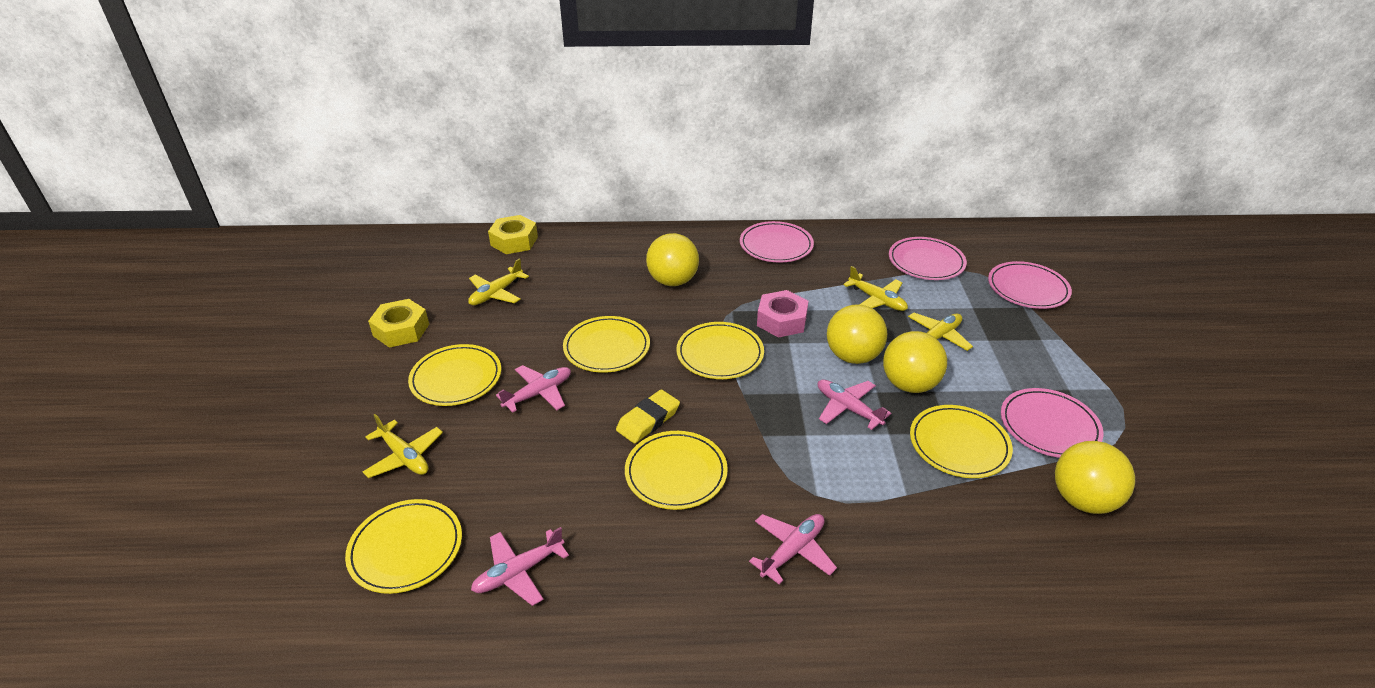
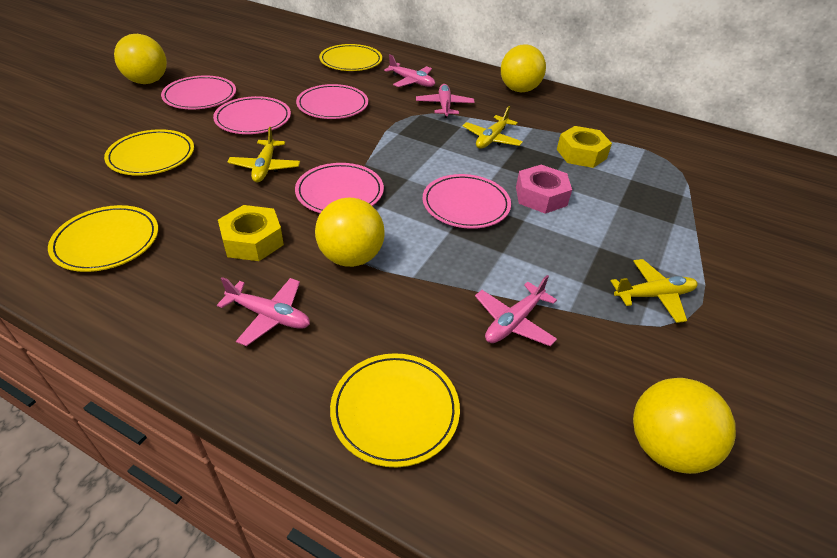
pink plate: [740,221,814,263] [889,237,967,280] [988,261,1072,309] [1001,388,1104,458] = 4 -> [161,75,236,109] [213,96,291,134] [295,163,384,213] [296,84,368,119] [423,174,511,229] = 5
yellow eraser: [616,390,680,444] = 1 -> none = 0
yellow plane: [363,414,443,478] [468,258,529,305] [843,266,908,311] [908,312,973,351] = 4 -> [228,127,300,182] [463,106,523,149] [611,259,698,323] = 3
yellow plate: [345,499,462,594] [408,344,501,406] [563,316,650,373] [625,431,728,510] [676,322,764,379] [910,405,1013,478] = 6 -> [48,205,158,272] [104,129,194,176] [319,44,382,71] [330,353,460,467] = 4

